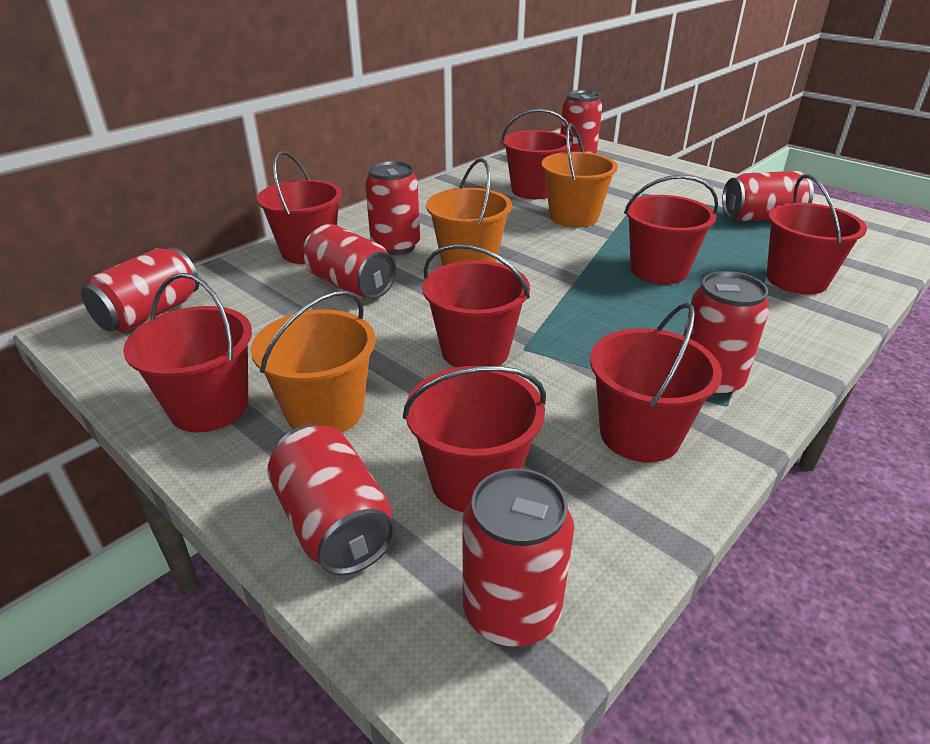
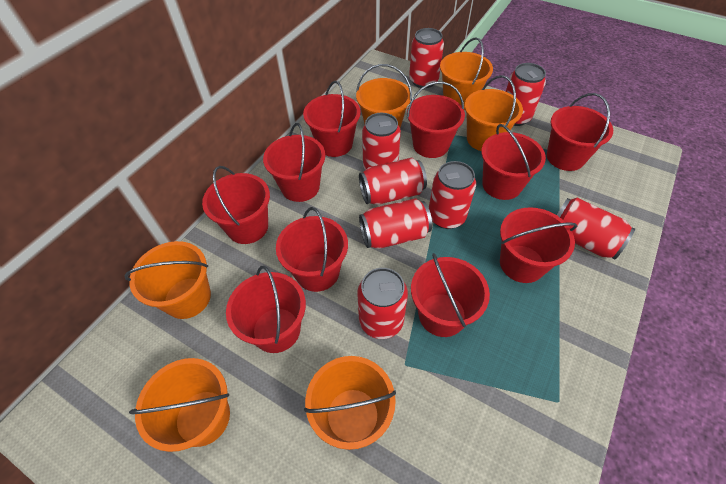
orange bucket: [251,290,376,432] [426,158,512,266] [541,123,618,227] = 3 -> [124,241,211,319] [129,358,230,452] [304,356,396,450] [356,64,412,128] [440,37,493,110] [465,75,523,151] = 6
red bucket: [123,273,252,432] [257,151,342,264] [403,366,546,513] [422,244,530,368] [501,109,573,199] [590,302,722,462] [624,175,718,284] [766,174,867,294] = 8 -> [202,166,270,244] [226,266,306,353] [263,123,325,202] [276,207,348,292] [303,81,360,157] [407,81,465,158] [411,253,490,337] [481,124,546,200] [500,207,577,283] [547,93,613,171] = 10

